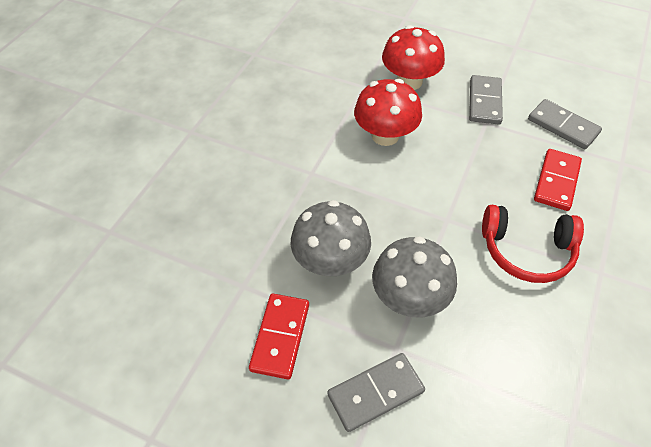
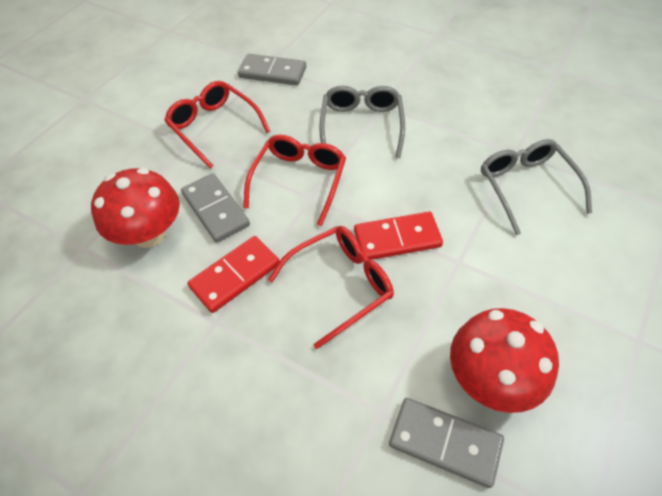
grey glasses: none = 0 -> [319,86,405,158] [481,139,592,235] = 2
grey mushroom: [291,200,371,276] [372,236,457,317] = 2 -> none = 0
red glasses: none = 0 -> [164,81,270,169] [243,135,346,226] [268,226,394,349] = 3
red headphones: [482,205,584,283] = 1 -> none = 0

